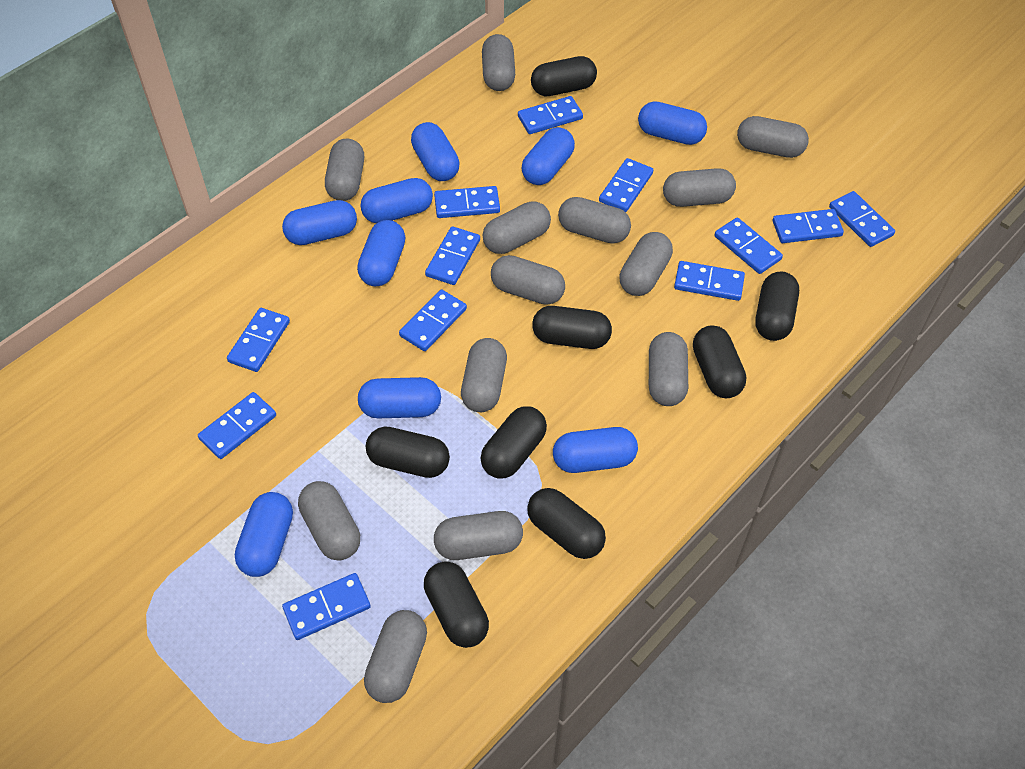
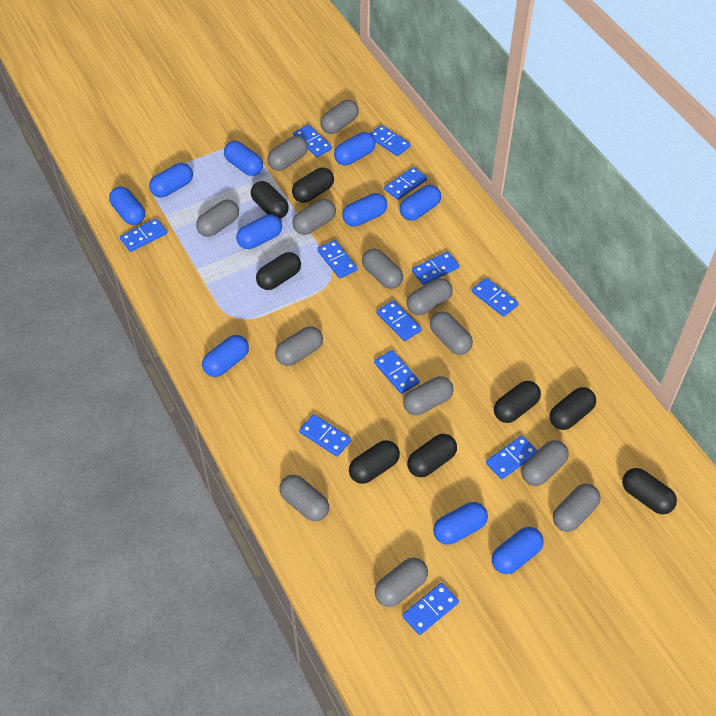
blue capsule: [235,492,293,577] [282,200,357,245] [357,220,405,287] [358,377,441,418] [360,178,433,223] [411,122,460,181] [522,127,575,185] [553,427,638,473] [638,101,707,145] = 9 -> [109,186,145,225] [149,163,193,198] [202,335,249,377] [224,141,263,176] [236,214,282,249] [334,132,376,165] [342,193,387,227] [400,185,441,221] [433,502,488,545] [492,527,544,574] = 10

